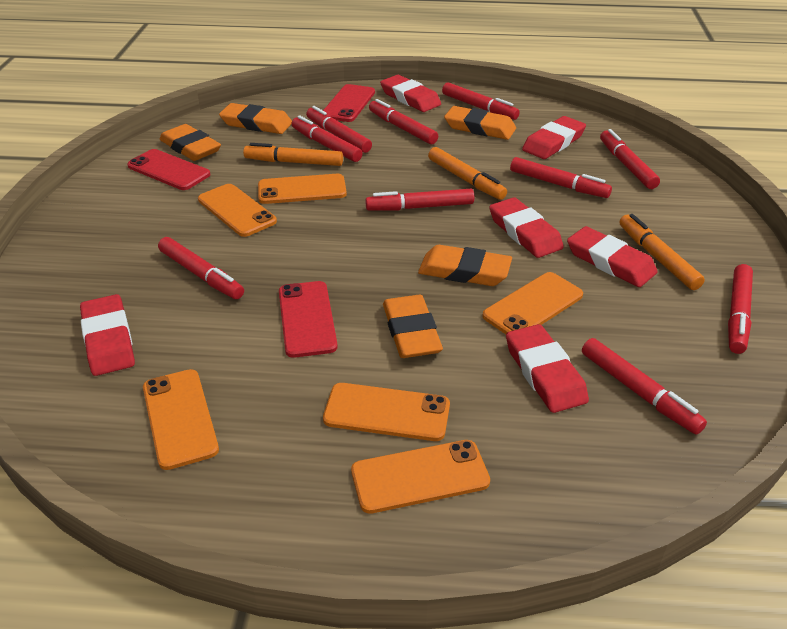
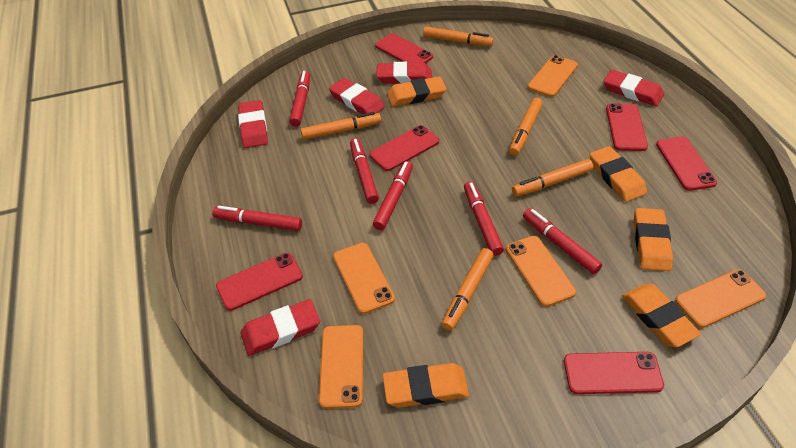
orange marker: [243,143,343,166] [428,147,507,200] [619,214,705,290] = 3 -> [301,112,381,140] [423,27,494,46] [442,248,494,331] [509,98,543,155] [512,159,593,196] = 5
orange phone: [143,369,219,470] [198,184,277,237] [258,174,347,204] [323,383,450,441] [351,440,490,514] [482,272,583,334] = 6 -> [319,325,363,409] [333,243,395,314] [506,236,576,307] [528,55,578,97] [675,269,766,328] = 5
red eraser: [80,294,135,376] [380,75,441,112] [489,197,564,258] [506,324,589,413] [522,116,586,159] [567,226,657,287] = 6 -> [238,100,268,148] [240,299,320,356] [329,78,385,114] [376,62,432,84] [603,70,664,106] = 5
red marker: [158,237,244,299] [292,115,363,162] [306,106,372,153] [365,189,474,210] [369,99,438,144] [442,82,520,120] [510,157,612,198] [582,338,707,435] [600,129,660,189] [728,264,753,354] = 10 -> [212,206,302,231] [290,71,310,126] [350,138,379,204] [373,161,413,230] [464,181,504,256] [523,208,602,274] = 6
red phone: [127,149,211,190] [279,281,338,358] [323,84,375,122] = 3 -> [216,253,303,311] [370,125,439,171] [375,34,433,63] [564,352,664,394] [606,104,648,151] [656,136,717,191] = 6

